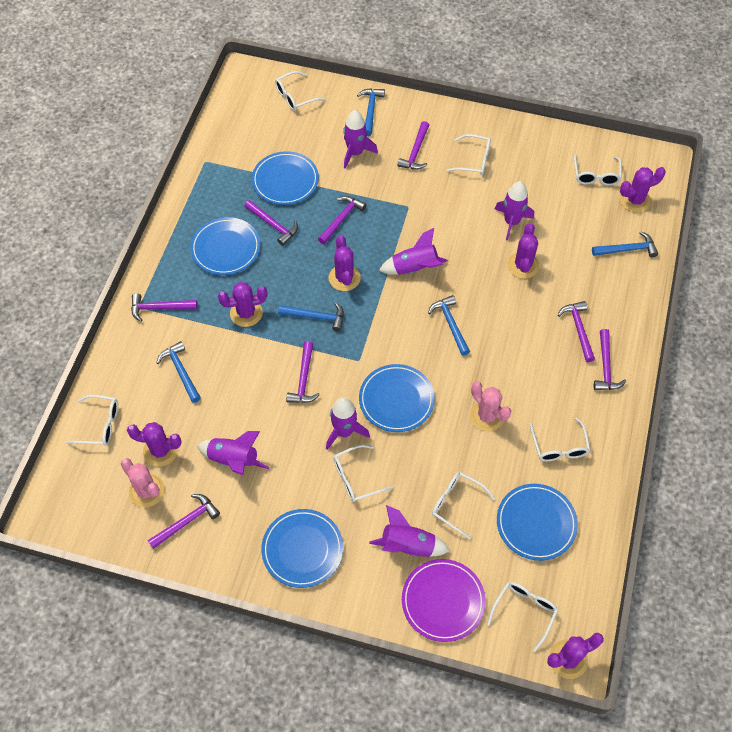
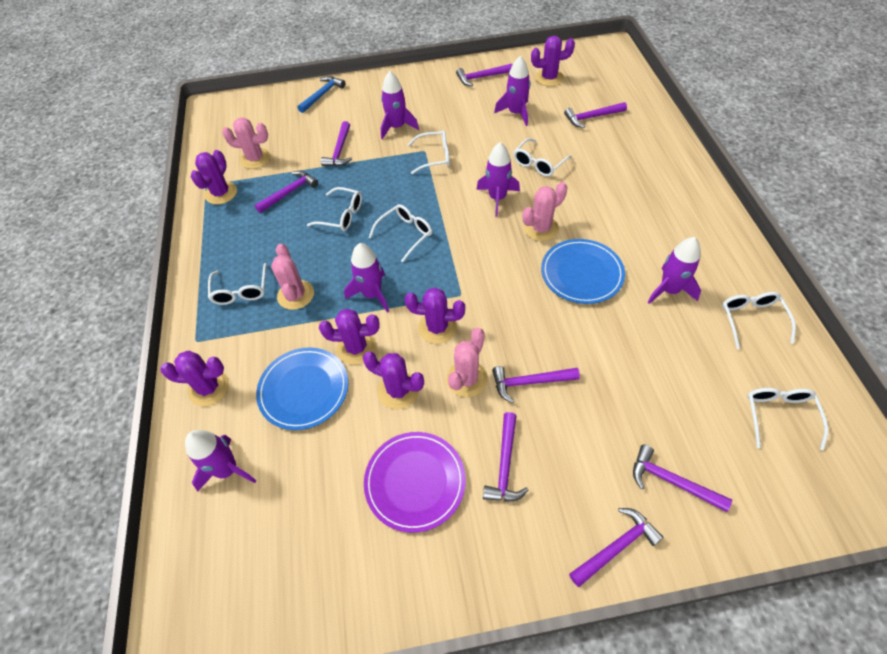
blue hammer: [157,341,201,403] [278,302,344,332] [357,88,385,136] [428,295,470,356] [592,231,658,257] = 5 -> [297,76,346,113] = 1
blue plate: [190,217,260,275] [252,151,319,205] [261,509,343,588] [359,364,435,432] [497,484,578,561] = 5 -> [256,348,348,430] [541,239,625,304] = 2
pink cactus: [121,458,165,508] [470,382,511,431] = 2 -> [222,117,271,169] [271,244,314,310] [446,328,488,397] [523,182,567,241] = 4
white glasses: [66,395,118,446] [275,71,326,111] [334,445,393,502] [432,472,495,539] [446,134,491,175] [487,582,558,652] [530,418,590,461] [574,154,622,186] = 8 -> [208,263,267,305] [307,187,362,231] [369,204,432,262] [408,130,450,174] [514,138,572,177] [722,292,796,349] [747,388,828,450] = 7

